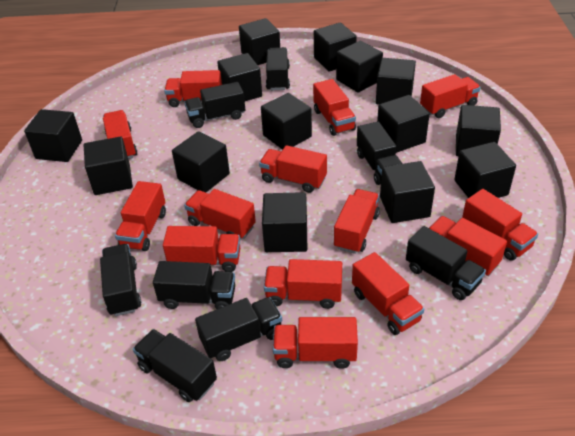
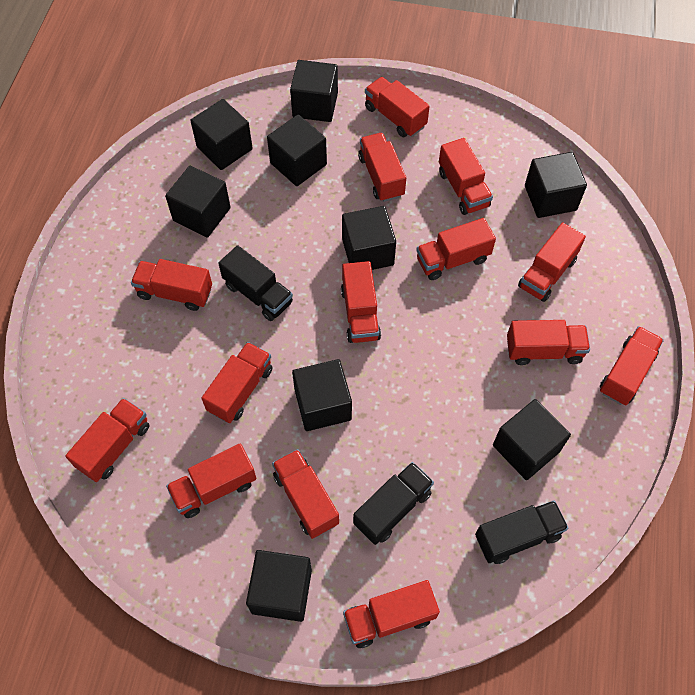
black cube: [24,109,82,162] [84,137,133,195] [172,131,230,192] [217,53,262,101] [239,18,280,65] [261,93,312,150] [262,192,307,252] [314,22,357,72] [336,40,383,93] [376,58,416,105] [377,95,430,153] [380,161,435,223] [454,142,516,198] [456,105,501,156] = 14 -> [165,166,231,238] [190,99,253,170] [246,550,312,622] [267,115,327,186] [290,60,338,122] [292,359,352,431] [342,206,396,270] [493,399,571,480] [525,152,587,218] = 9
black truck: [100,244,141,316] [133,329,217,402] [153,261,235,309] [184,82,245,128] [195,297,282,361] [266,47,290,90] [357,121,402,185] [406,226,486,300] = 8 -> [218,245,293,321] [353,462,434,545] [475,500,568,564] = 3

